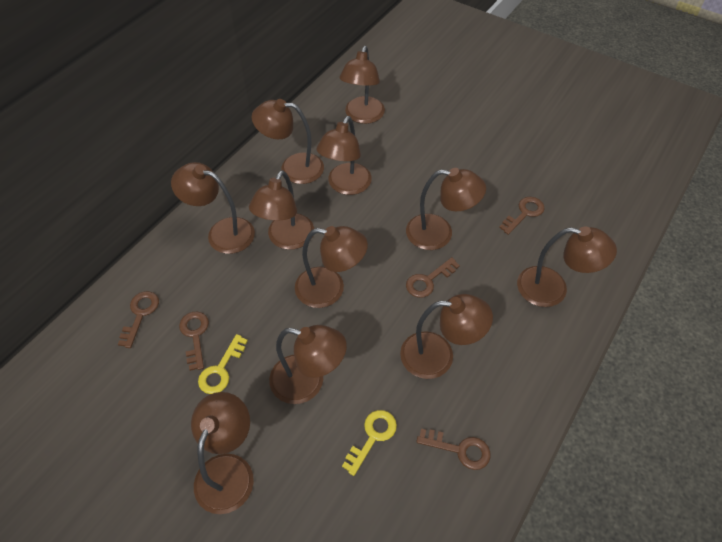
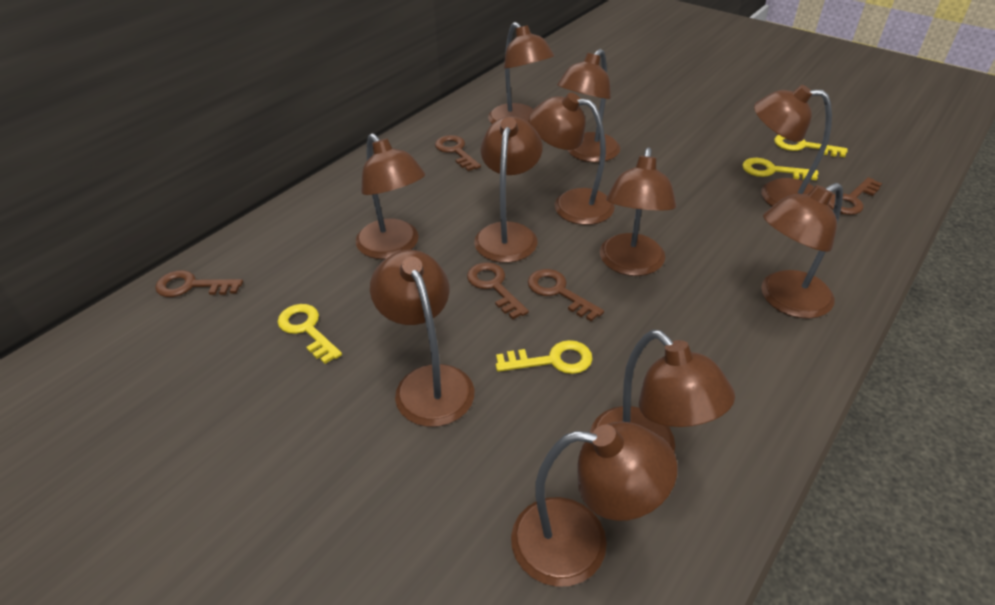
yellow key: [198,334,248,394] [342,410,397,476] = 2 -> [278,304,342,364] [496,340,593,374] [742,158,819,180] [774,135,848,157] = 4

